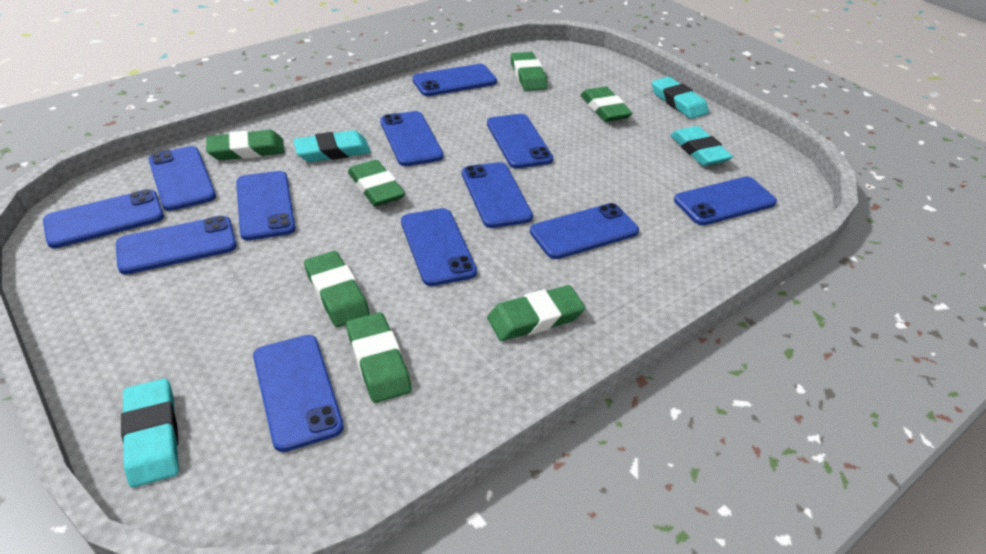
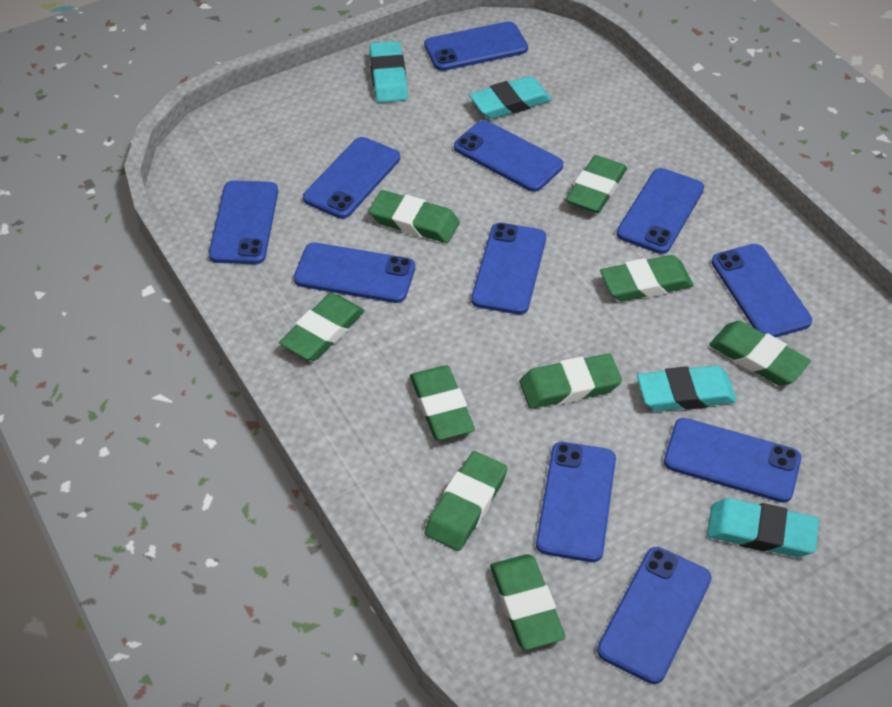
blue phone: [43,189,164,248] [116,216,237,275] [148,146,216,211] [236,171,296,241] [253,335,344,452] [380,111,444,166] [401,208,477,286] [412,64,497,96] [462,162,533,228] [487,114,553,169] [530,203,639,259] [674,177,777,225] = 12 -> [209,180,278,264] [294,243,415,303] [303,137,400,219] [424,21,528,71] [454,120,563,192] [471,223,546,315] [536,442,616,562] [597,547,712,684] [617,168,704,254] [664,418,801,503] [711,244,812,338] = 11
green eraser: [206,130,284,160] [304,251,370,327] [346,312,412,403] [348,160,405,206] [487,285,585,341] [510,52,548,91] [581,87,633,122] = 7 -> [279,293,365,361] [369,190,460,243] [410,366,475,440] [425,451,507,551] [490,554,565,650] [520,353,622,409] [566,155,627,213] [600,255,694,301] [709,321,811,386] = 9

